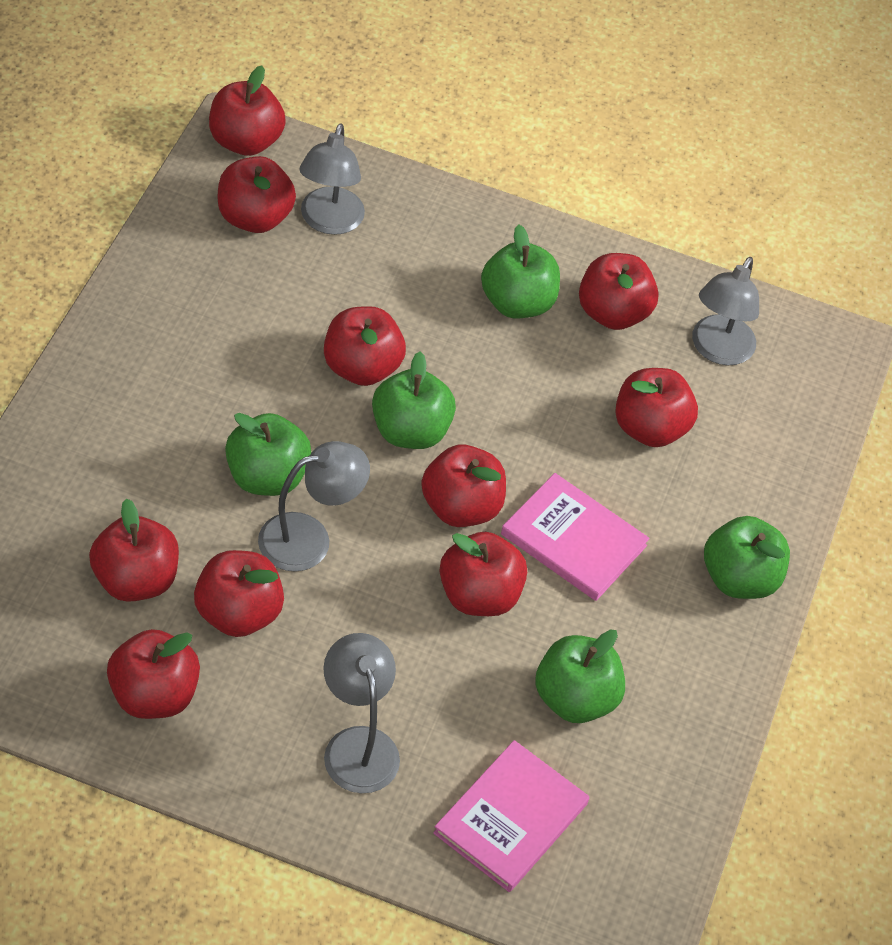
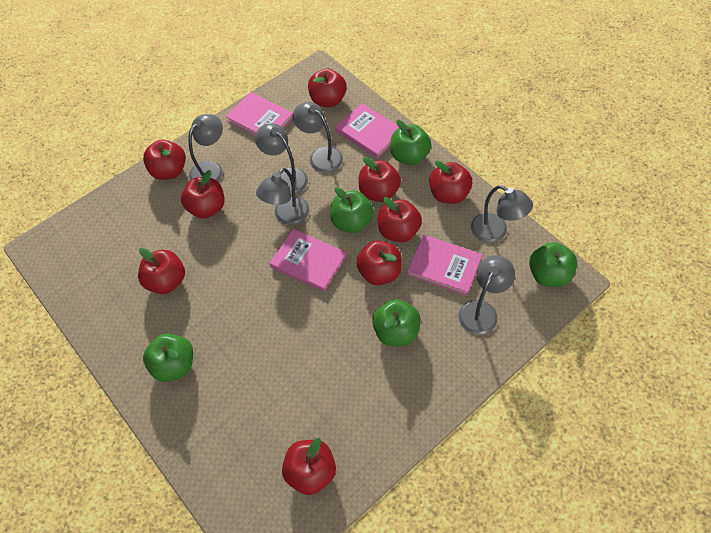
grey lamp: [258,441,370,572] [299,123,365,235] [323,633,400,793] [692,257,759,365] = 4 -> [189,114,223,182] [255,123,308,195] [256,168,309,225] [293,102,343,173] [458,255,515,335] [471,185,533,243] = 6
pink book: [433,740,589,892] [501,473,649,601] = 2 -> [226,92,293,136] [270,229,347,292] [335,103,399,158] [407,235,483,296] = 4
red apple: [89,499,179,602] [107,629,200,719] [194,550,284,637] [209,66,286,156] [218,156,296,233] [324,306,406,386] [421,445,506,527] [439,532,527,616] [579,253,659,330] [615,368,698,447] = 10 -> [138,248,185,294] [143,140,186,180] [181,170,225,219] [282,438,336,495] [308,68,347,107] [356,241,402,285] [359,157,401,202] [378,197,422,242] [429,161,472,204] = 9

